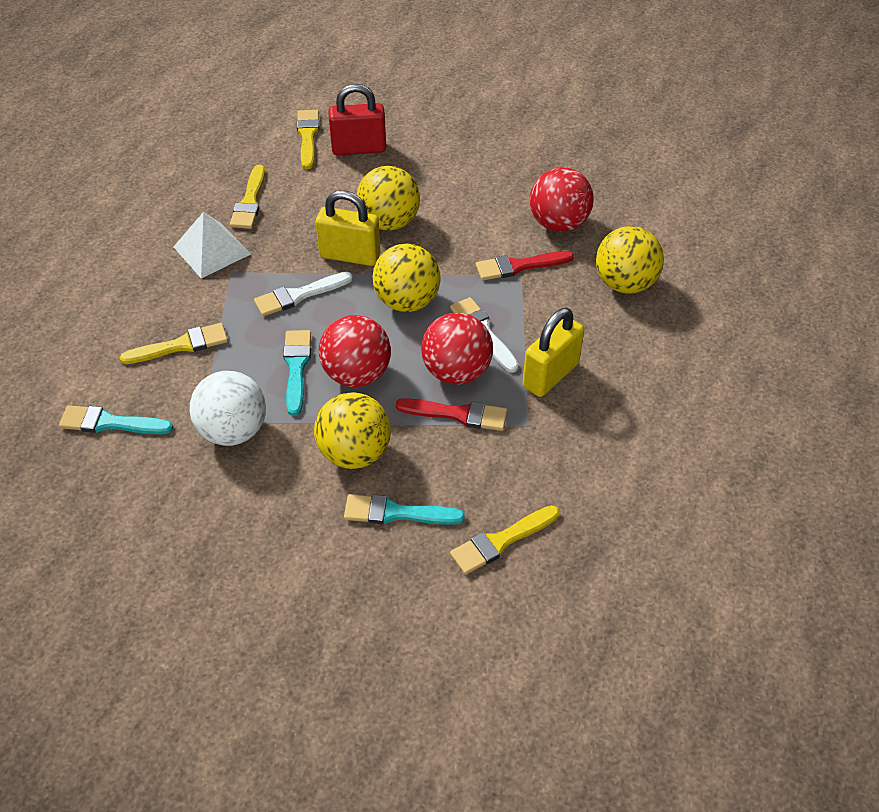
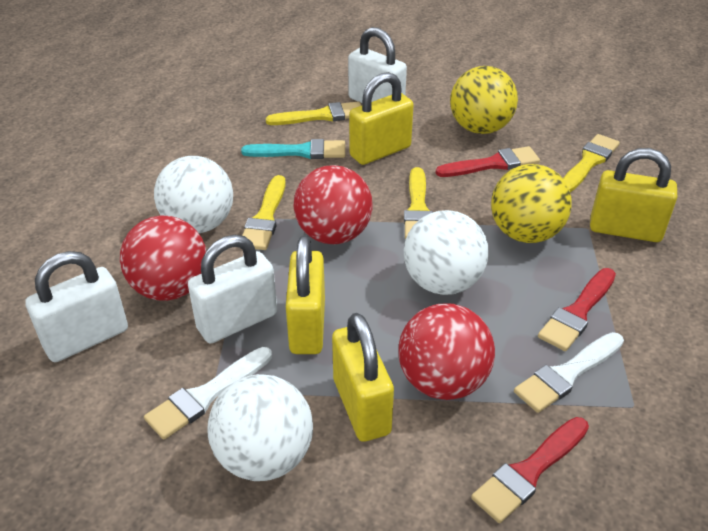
red brush: [396,398,507,431] [476,251,574,280] = 2 -> [436,146,540,177] [471,417,589,523] [538,268,616,351] = 3
red padlock: [328,84,386,155] = 1 -> none = 0
turquoise brush: [59,405,173,434] [283,330,311,416] [344,494,465,525] = 3 -> [241,139,345,159] = 1
white ball: [190,371,266,446] = 1 -> [154,156,233,233] [207,374,313,481] [404,210,489,295] = 3
white padlock: none = 0 -> [25,251,128,362] [188,235,277,343] [348,27,407,103] = 3
white pyramid: [173,212,251,278] = 1 -> none = 0
yellow ball: [314,392,391,469] [357,166,420,230] [372,244,441,312] [596,226,664,294] = 4 -> [450,66,518,134] [491,164,572,243] = 2
yellow padlock: [316,190,380,266] [523,308,584,397] = 2 -> [286,236,325,354] [332,313,394,442] [349,72,414,165] [590,148,677,242] = 4

